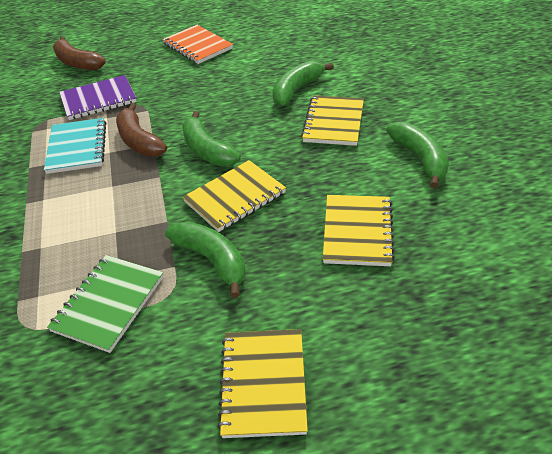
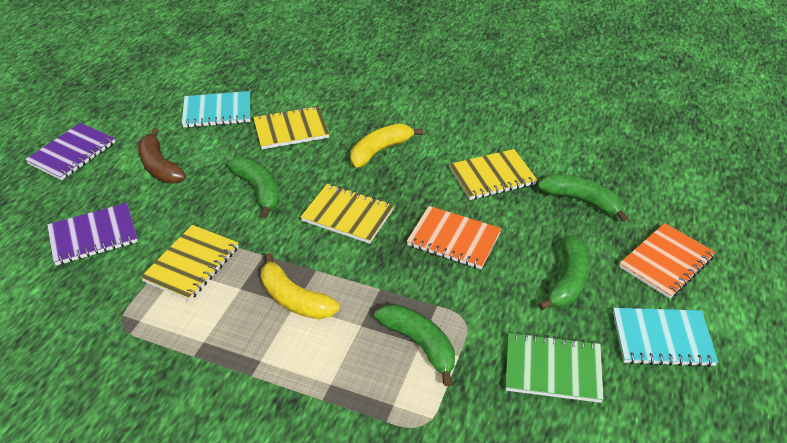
brown banana: [53,37,106,71] [116,103,167,157] = 2 -> [138,128,186,183] = 1
orange notebook: [162,25,233,64] = 1 -> [406,206,502,269] [619,223,716,299] = 2
purple notebook: [59,75,137,120] = 1 -> [25,123,115,180] [47,203,138,265] = 2
turquoise notebook: [44,118,106,174] = 1 -> [182,91,250,128] [613,308,718,367] = 2
yellow banana: none = 0 -> [261,253,340,319] [351,123,423,168] = 2

